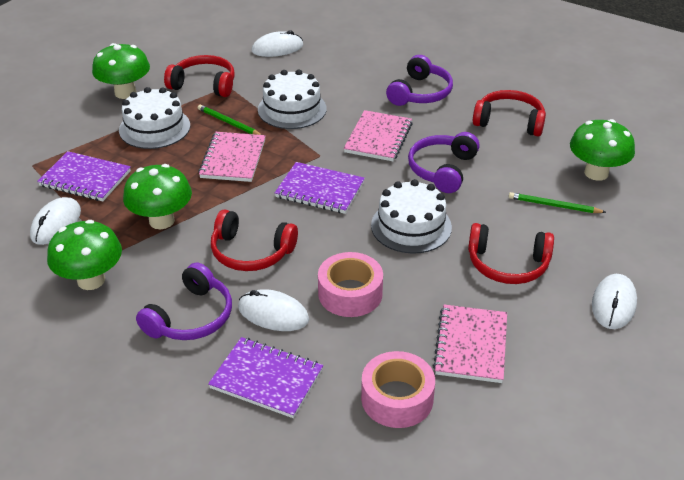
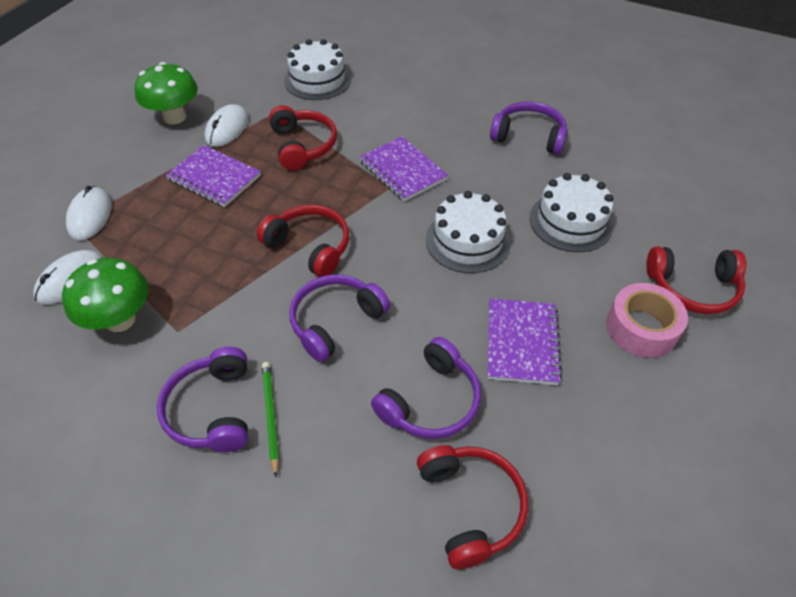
green mushroom: [47,220,122,290] [92,43,150,99] [123,164,192,229] [570,119,635,181] = 4 -> [62,258,149,332] [135,62,198,125] = 2
green pencil: [198,104,262,135] [509,192,606,213] = 2 -> [262,362,279,477] = 1
pink notebook: [198,132,266,182] [344,110,412,161] [433,305,507,383] = 3 -> none = 0
pink tape: [318,252,383,317] [361,351,435,428] = 2 -> [606,283,688,358] = 1
purple headphones: [136,262,232,340] [386,55,453,106] [408,132,480,193] = 3 -> [157,347,248,452] [289,274,390,362] [371,337,481,439] [490,101,568,155] = 4
white mouse: [30,197,81,245] [238,289,309,331] [252,30,303,57] [592,274,637,329] = 4 -> [33,250,103,304] [66,186,112,240] [204,104,248,147] = 3

